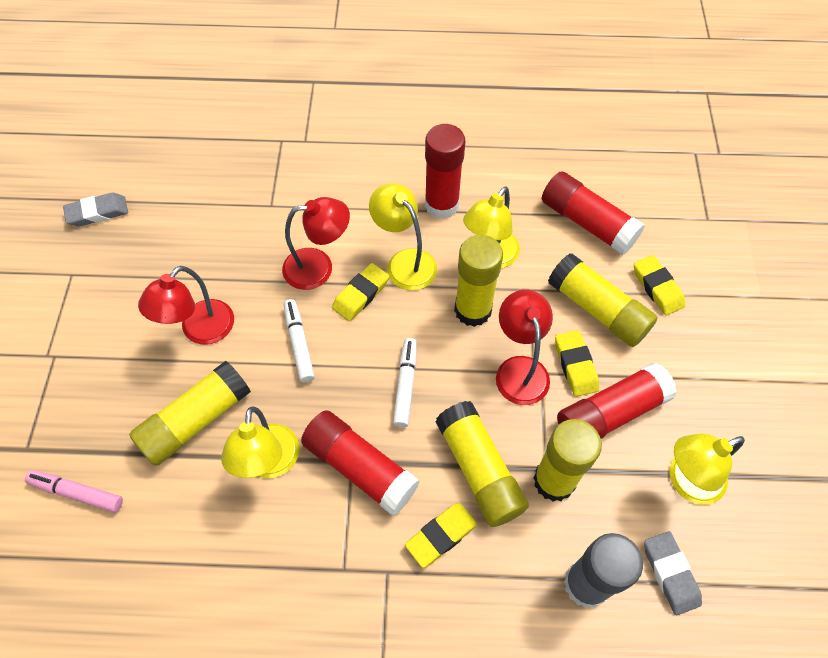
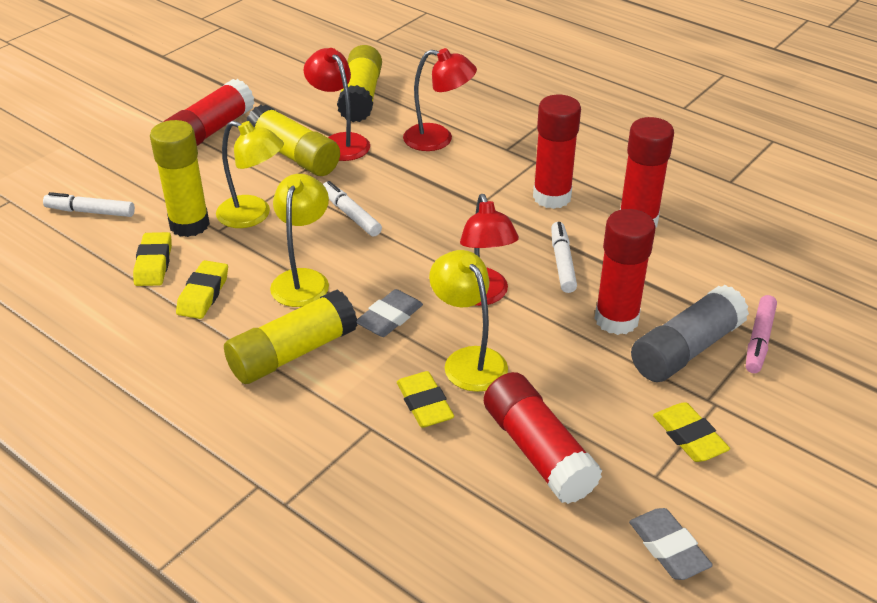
red glue stick: [301,410,419,516] [425,124,465,219] [542,171,645,255] [557,363,677,439] = 4 -> [163,79,255,146] [484,372,602,504] [533,95,581,209] [595,209,656,335] [620,117,674,228] = 5
white marker: [284,299,315,383] [393,338,417,428] = 2 -> [43,192,135,217] [323,181,382,237] [551,222,577,293] = 3
yellow glue stick: [129,361,251,466] [435,401,529,527] [454,235,503,327] [533,419,602,501] [548,254,658,347] = 5 -> [150,120,210,237] [224,289,358,384] [247,104,340,176] [337,45,382,122] = 4
yellow lamp: [221,406,299,478] [369,183,437,290] [463,186,520,268] [669,434,745,505] = 4 -> [216,121,284,228] [270,174,329,307] [429,250,508,392] = 3

